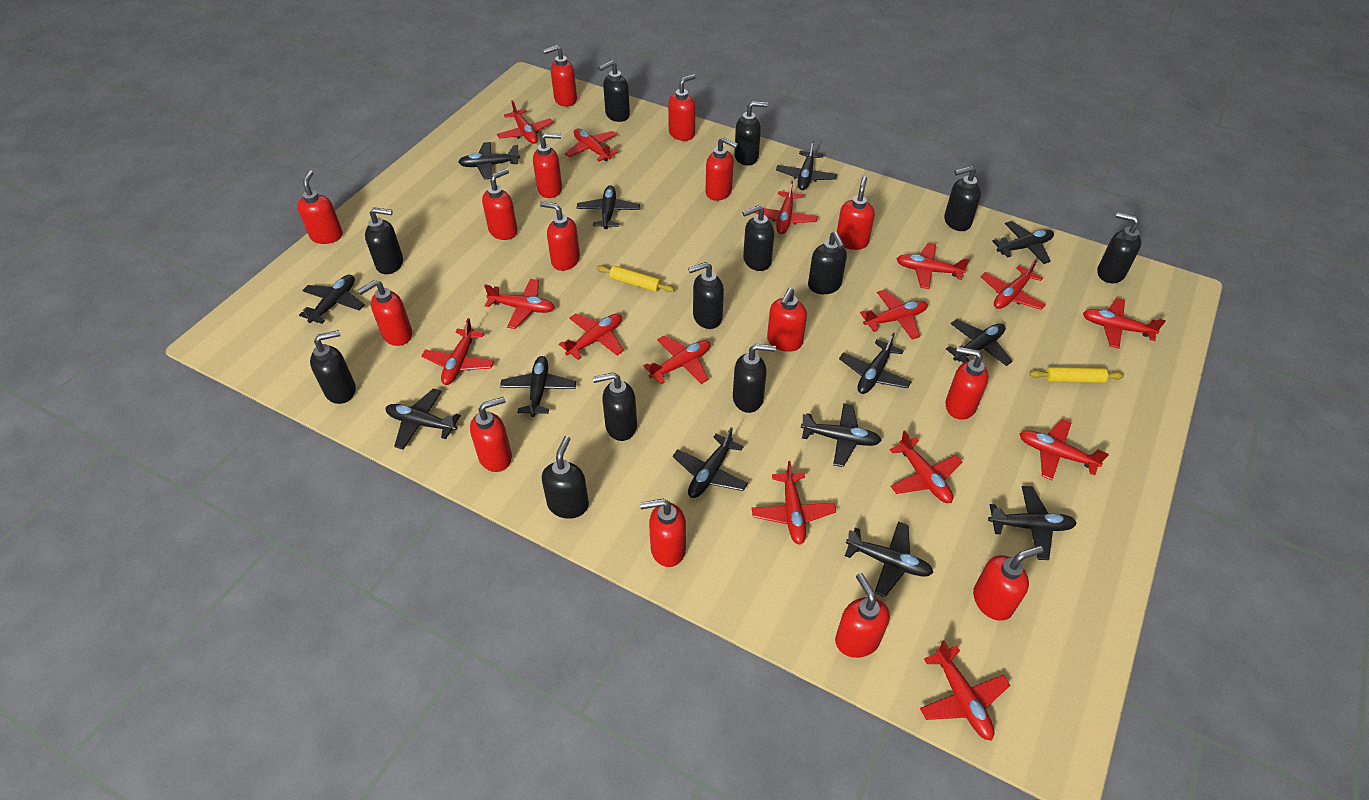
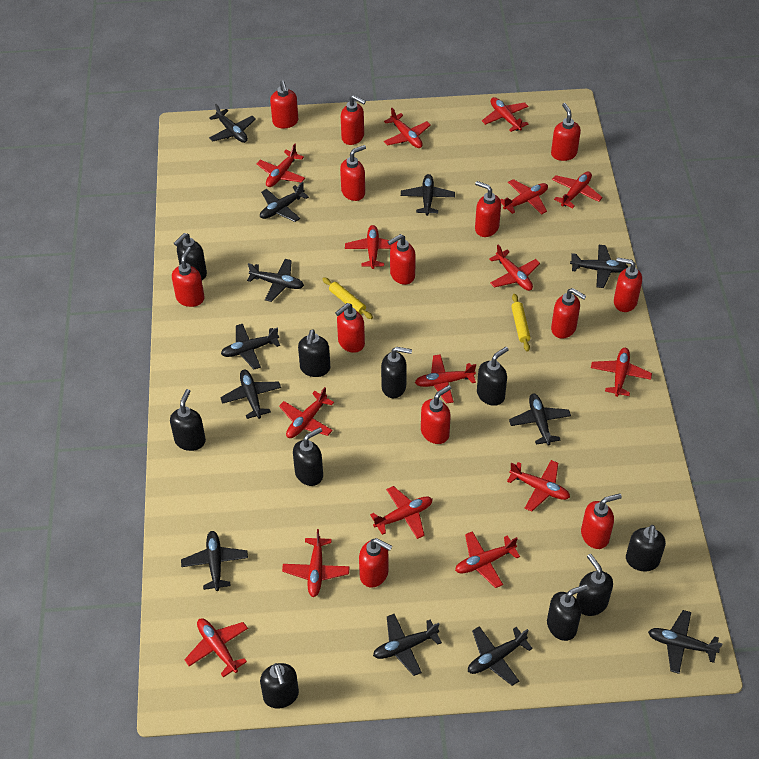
black plane: [299,275,365,324] [386,388,461,450] [458,142,520,179] [500,356,576,417] [577,185,640,229] [673,427,748,498] [776,141,837,190] [801,403,882,467] [839,332,911,394] [845,522,934,597] [946,319,1013,366] [988,486,1077,560] [992,221,1054,264] = 13 -> [181,531,248,591] [209,104,256,143] [220,370,281,419] [221,324,280,369] [247,259,304,302] [260,182,309,222] [373,614,442,676] [401,174,455,216] [468,626,533,686] [509,393,571,446] [570,245,628,288] [648,610,722,674] = 12
black soap dispenser: [310,330,356,404] [365,207,403,274] [542,436,589,519] [593,372,637,441] [599,60,630,122] [688,262,724,329] [733,344,776,413] [734,101,768,165] [742,205,774,271] [808,231,847,294] [944,166,981,231] [1097,212,1141,283] = 12 -> [170,389,206,451] [174,233,207,280] [260,663,299,709] [293,427,323,486] [298,330,330,377] [381,347,412,398] [477,347,508,406] [547,584,588,641] [576,554,613,616] [626,525,666,571] = 10
red soap dispenser: [297,170,343,244] [357,280,412,346] [470,397,512,472] [482,168,518,240] [533,133,562,198] [540,201,580,271] [543,45,577,107] [640,499,686,567] [668,74,696,141] [705,137,738,201] [767,288,807,352] [835,573,890,658] [837,176,875,250] [945,347,989,420] [973,546,1043,621] = 15 -> [172,247,205,307] [270,81,298,128] [335,303,365,353] [340,145,366,201] [341,95,366,145] [359,538,392,588] [388,234,416,285] [421,385,451,444] [475,181,501,237] [551,103,581,161] [551,288,586,338] [581,493,622,549] [614,257,642,312] = 13

